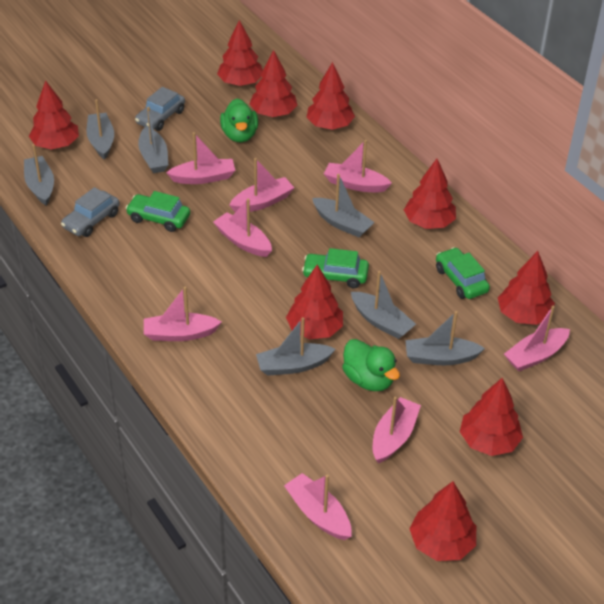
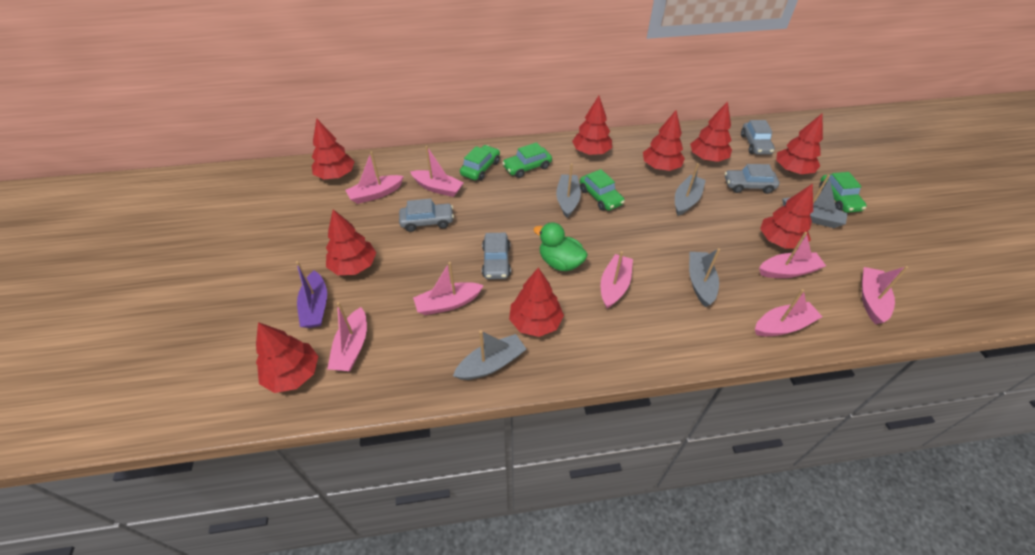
green car: [126,191,190,232] [302,248,369,288] [436,247,490,299] = 3 -> [460,145,500,181] [502,142,552,178] [580,169,625,211] [819,172,867,213] = 4
green duck: [220,99,258,142] [342,339,400,391] = 2 -> [534,222,588,271] = 1
grey boat: [24,144,54,206] [86,99,114,160] [138,107,168,173] [256,317,335,376] [312,174,375,237] [351,271,416,339] [405,311,485,365] = 7 -> [453,330,526,380] [556,163,581,218] [675,163,706,216] [689,248,720,307] [782,175,848,228] = 5
grey car: [61,187,120,237] [135,87,185,131] = 2 -> [399,199,454,232] [482,233,511,279] [725,164,779,194] [741,120,775,155] = 4
purple boat: none = 0 -> [296,261,327,328] = 1

